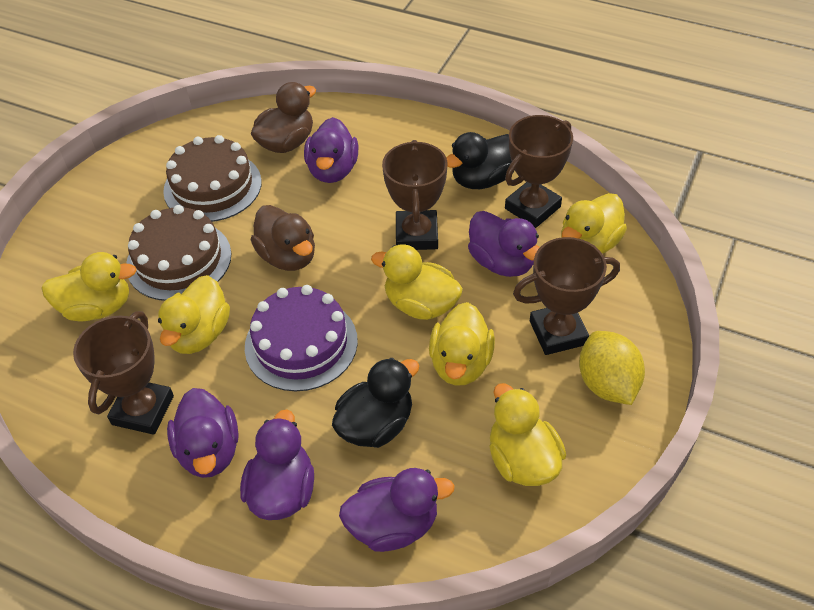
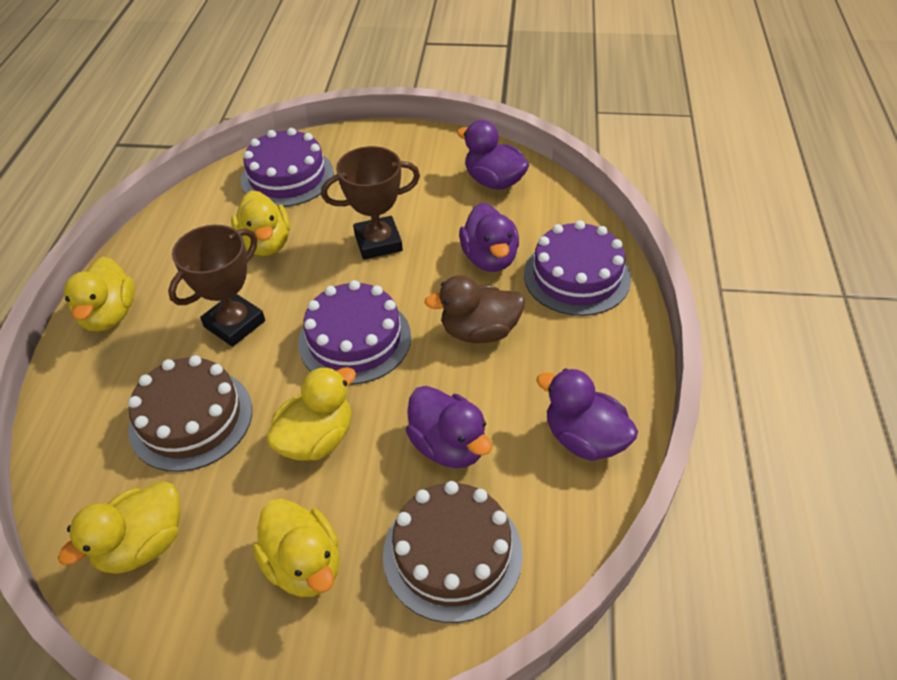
black duck: [332,358,419,448] [446,132,515,189] = 2 -> none = 0
brown duck: [251,82,316,153] [251,205,315,271] = 2 -> [424,275,525,343] = 1
brown trophy: [73,311,174,435] [382,140,448,250] [505,115,573,228] [513,237,620,355] = 4 -> [168,225,265,347] [321,146,420,260] = 2
purple cake: [245,285,358,391] = 1 -> [241,128,334,207] [298,280,411,385] [524,220,631,316] = 3
purple duck: [167,388,239,478] [240,409,314,520] [304,117,358,183] [339,468,455,552] [468,211,540,277] = 5 -> [406,386,492,468] [457,120,529,190] [459,203,519,272] [536,368,638,461] = 4
yellow duck: [41,252,137,322] [158,275,230,354] [371,244,463,320] [429,302,495,386] [489,383,566,486] [561,193,627,254] = 6 -> [58,481,180,574] [64,256,135,331] [231,190,290,256] [253,498,340,597] [266,366,356,461] = 5
yellow lemon: [579,331,645,405] = 1 -> none = 0

